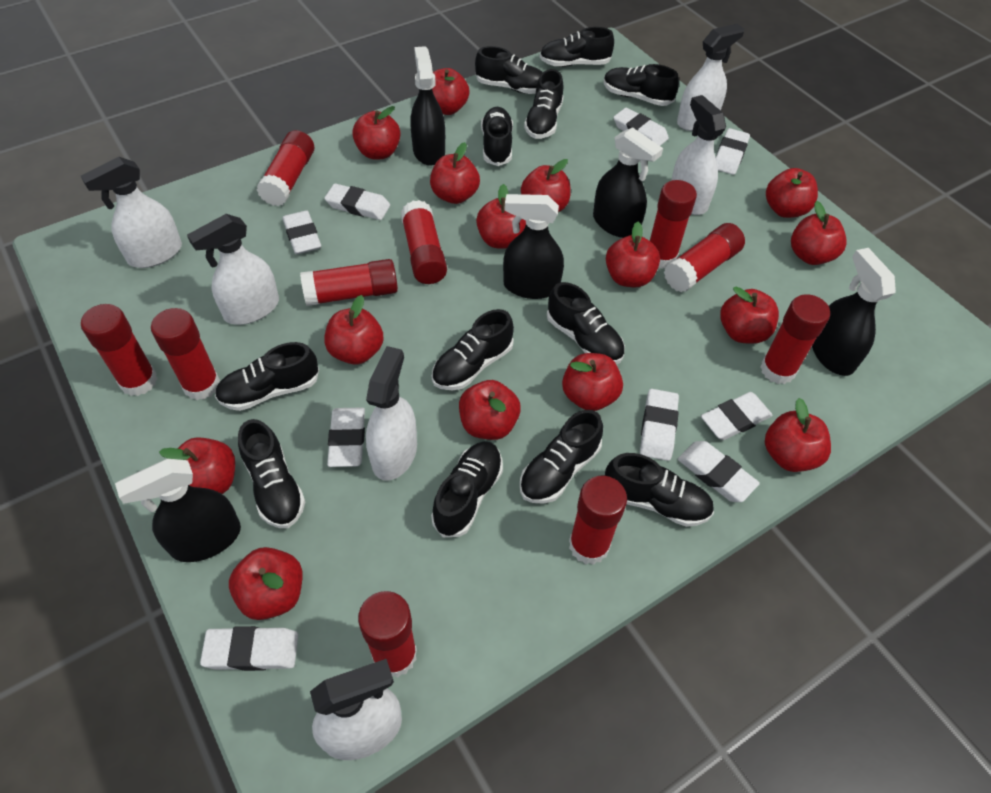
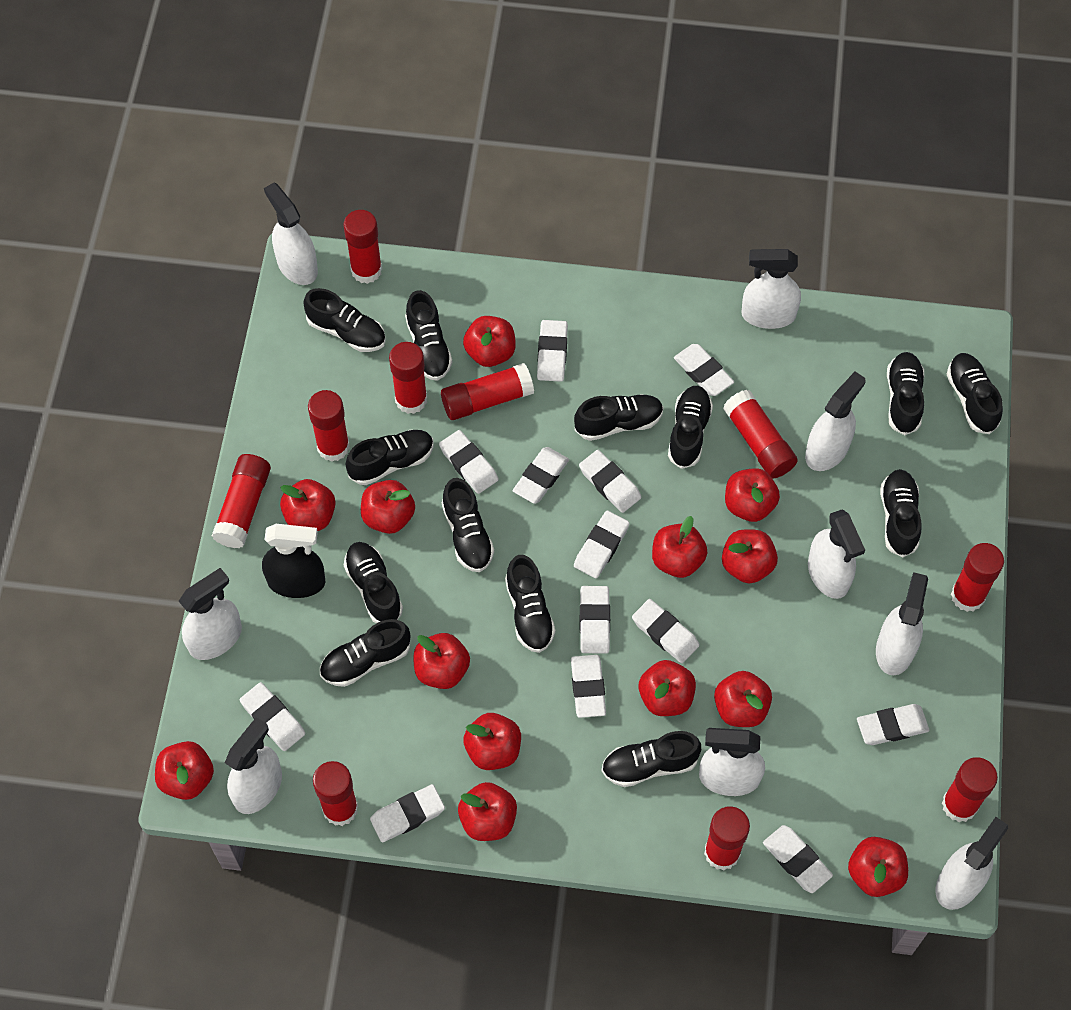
black shoe: [215,342,319,411] [238,419,305,528] [431,441,503,537] [432,309,514,390] [475,46,543,94] [481,107,513,166] [520,410,603,504] [524,69,563,139] [540,27,614,67] [547,282,625,364] [604,64,679,106] [605,453,714,527] = 12 -> [303,288,386,352] [320,619,410,687] [344,542,403,624] [346,430,434,485] [405,290,452,381] [442,478,494,572] [505,555,555,653] [574,394,663,441] [602,731,701,787] [668,386,713,469] [880,469,922,557] [887,352,924,435] [947,353,1003,434] = 13
black spray bottle: [115,459,241,562] [410,46,445,166] [503,194,564,299] [593,127,663,238] [812,248,896,376] = 5 -> [262,524,325,598] = 1
red apple: [159,437,235,494] [229,547,303,620] [324,295,384,365] [352,106,401,160] [430,142,480,204] [432,68,470,115] [459,380,521,440] [476,184,526,249] [521,159,571,212] [562,353,623,411] [606,222,660,287] [720,287,779,343] [765,398,831,472] [766,168,818,218] [791,201,847,265] = 15 -> [155,741,214,800] [280,479,336,531] [361,480,415,534] [413,633,470,689] [458,782,517,841] [463,316,516,367] [463,713,521,770] [639,660,696,716] [652,516,707,578] [714,671,772,727] [722,529,778,584] [725,468,780,522] [848,837,908,897] = 13
white eraser: [200,626,298,671] [283,210,321,254] [324,183,390,220] [327,407,365,467] [613,108,669,146] [640,389,679,461] [678,441,760,502] [701,392,773,440] [715,128,750,175] = 9 -> [240,682,305,751] [370,784,445,842] [439,430,499,494] [513,447,569,504] [537,320,568,382] [571,655,606,718] [574,511,629,578] [579,450,641,513] [580,586,610,653] [632,599,699,663] [674,344,734,396] [763,825,833,893] [857,704,929,745] = 13
white spray bottle: [81,157,182,268] [187,214,279,325] [310,659,402,760] [366,346,417,481] [671,95,726,215] [677,24,744,131] = 6 -> [179,568,242,660] [225,717,282,814] [264,183,318,285] [699,728,765,796] [741,249,801,329] [805,371,866,471] [808,509,865,599] [876,572,928,675] [936,817,1008,910] = 9

